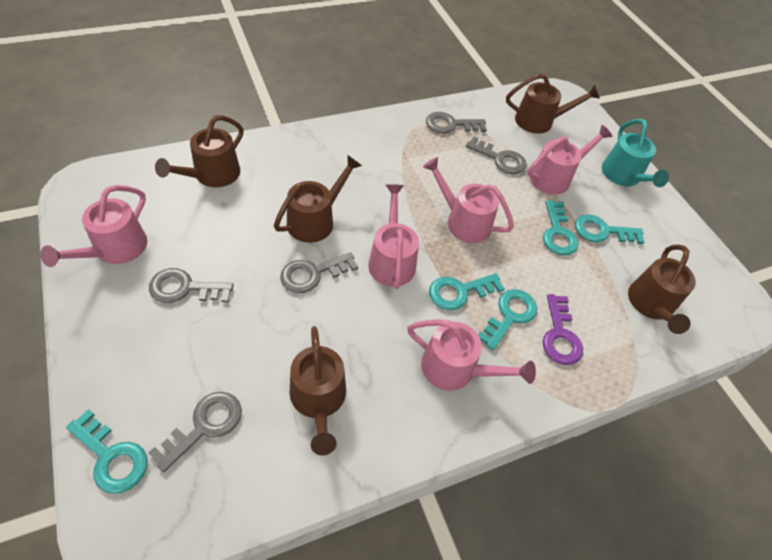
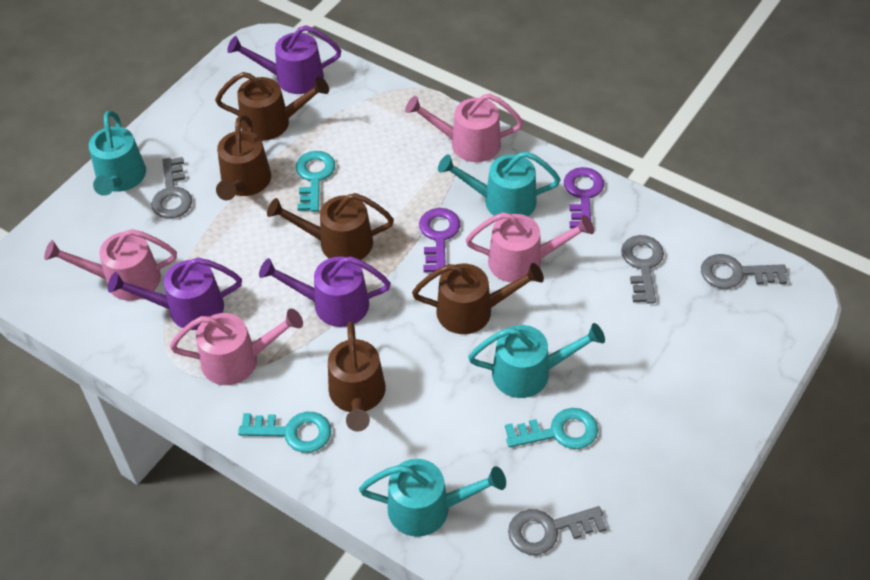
grey key: [149,268,234,303] [149,392,242,472] [280,252,358,293] [426,112,487,134] [466,136,527,174] = 5 -> [151,157,192,219] [508,506,607,555] [621,235,664,304] [701,254,787,289] = 4
pink watering can: [40,185,147,267] [368,184,419,289] [407,319,536,391] [423,157,514,243] [527,125,613,195] = 5 -> [44,229,177,301] [170,309,303,385] [405,94,523,162] [466,212,594,283] = 4
purple key: [542,294,583,365] = 1 -> [419,208,460,272] [564,167,604,228] = 2
purple watering can: none = 0 -> [108,258,242,330] [227,25,341,94] [259,256,391,327] = 3
turquoise key: [66,409,148,494] [429,273,505,310] [478,289,537,350] [543,200,578,256] [575,214,645,244] = 5 -> [238,412,331,453] [296,151,335,212] [505,408,598,449] = 3
turquoise watering can: [602,119,669,187] = 1 -> [89,111,146,196] [359,459,506,537] [438,151,560,216] [468,323,605,398] = 4

